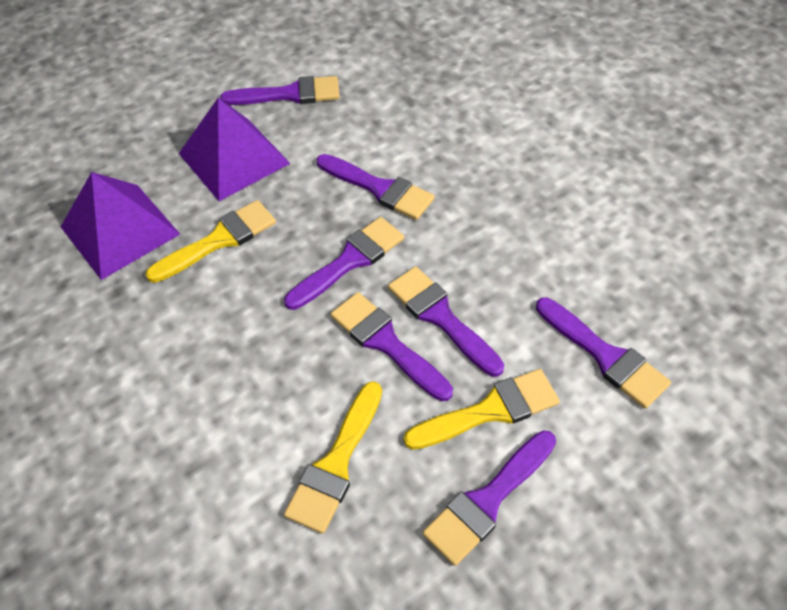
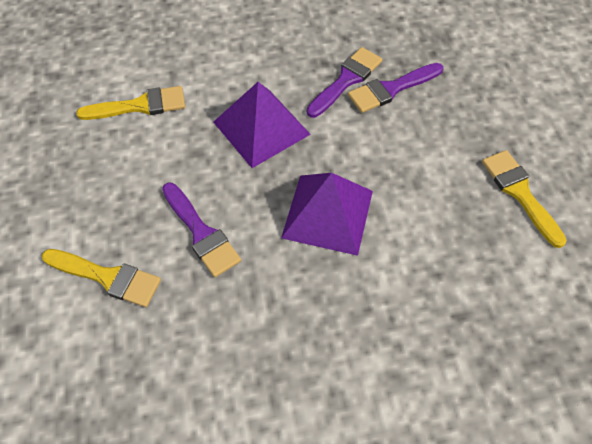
purple brush: [220,76,340,105] [284,217,404,310] [316,154,435,220] [331,292,453,401] [388,266,504,377] [423,430,556,566] [536,297,671,409] = 7 -> [162,183,241,277] [307,47,382,118] [348,63,443,113] = 3

